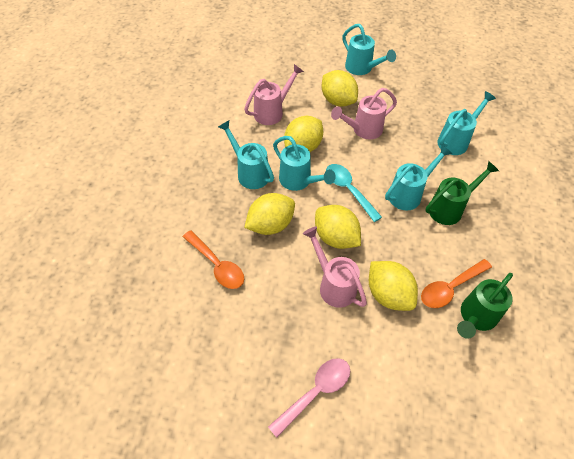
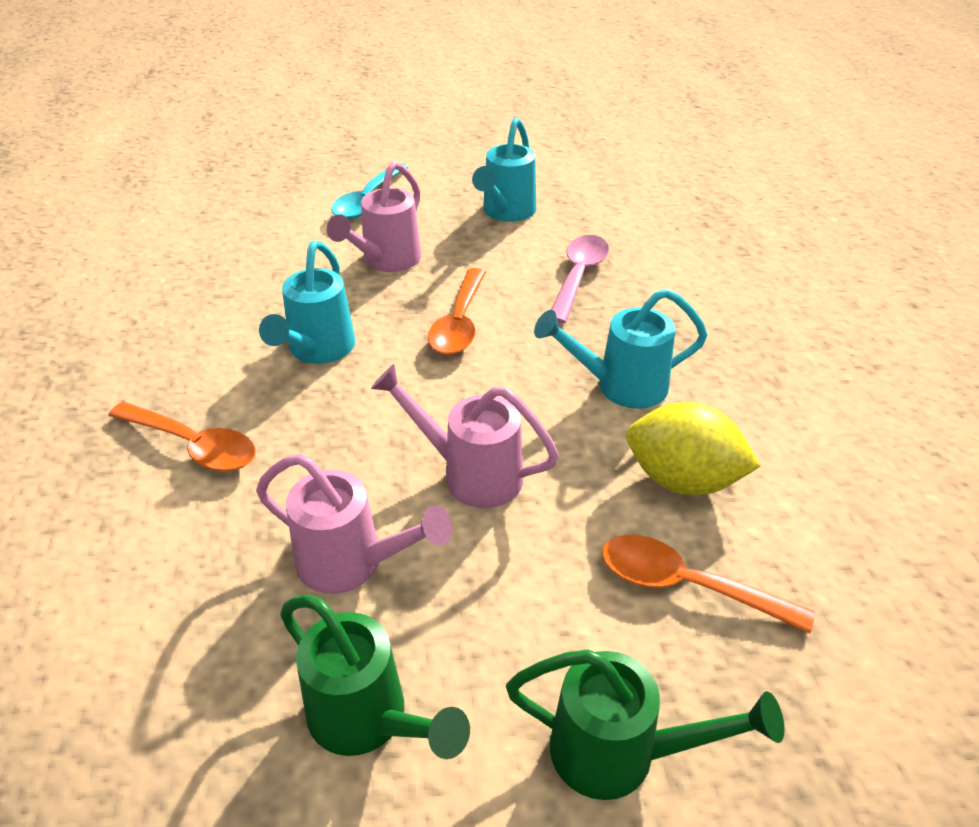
orange spoon: [183,230,244,289] [421,259,492,308] = 2 -> [108,402,256,472] [428,268,486,355] [602,535,815,633] = 3
turquoise watering can: [218,120,274,189] [273,136,336,191] [342,24,396,75] [385,145,453,210] [437,91,496,155] = 5 -> [259,241,355,364] [472,118,536,222] [534,289,708,409] = 3
yellow lemon: [244,193,295,235] [284,116,323,152] [315,205,361,249] [322,70,358,107] [369,261,418,311] = 5 -> [626,402,761,495] = 1

